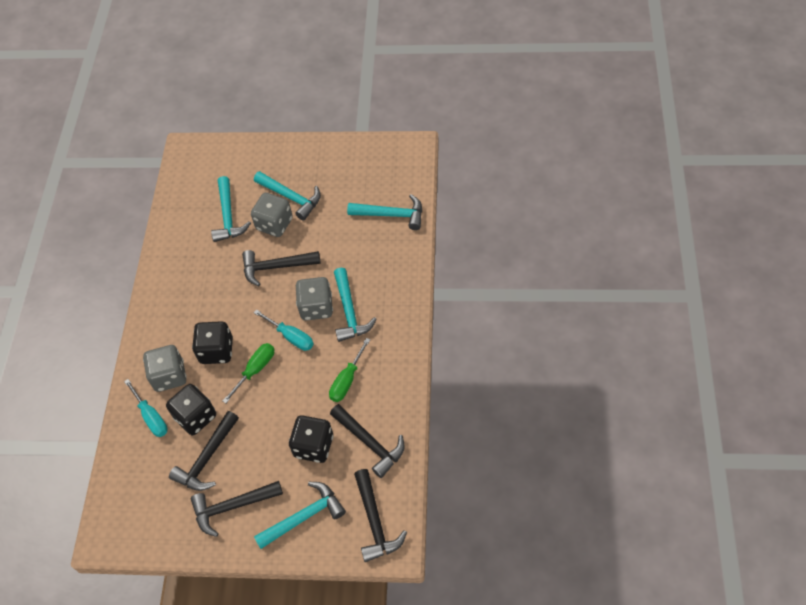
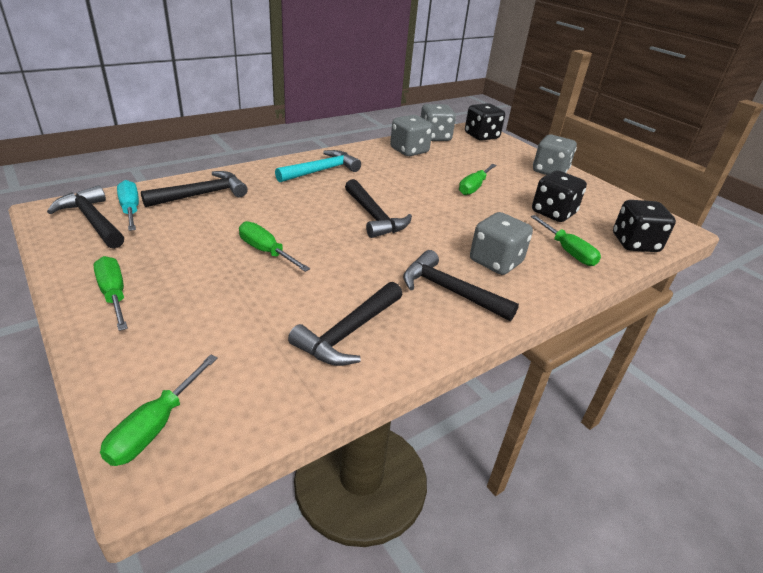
green screwdriver: [223,343,274,403] [329,338,370,402] = 2 -> [93,256,128,331] [100,354,218,466] [239,221,310,272] [459,164,496,195] [530,215,601,266] = 5
grey dice: [143,345,187,392] [251,193,293,237] [296,277,333,321] = 3 -> [390,115,433,156] [421,104,456,141] [470,212,533,275] [533,135,577,175] = 4
turquoise hammer: [211,176,251,242] [254,171,321,221] [254,482,346,549] [334,268,377,342] [347,194,422,230] = 5 -> [275,150,361,182] = 1
turquoise screwdriver: [124,379,168,437] [254,309,314,351] = 2 -> [117,180,139,231] = 1

